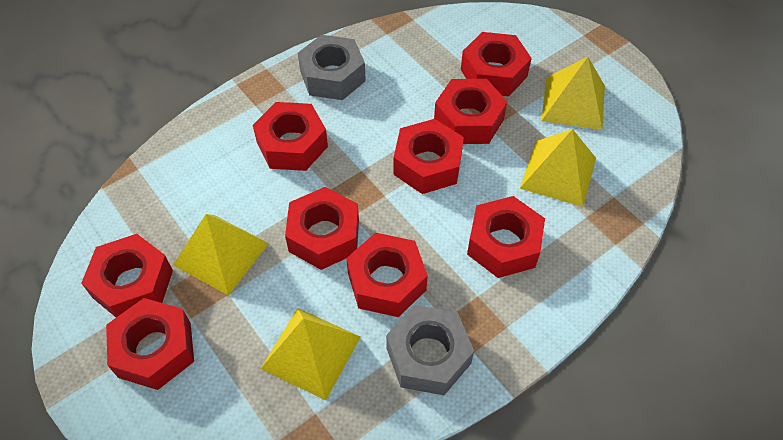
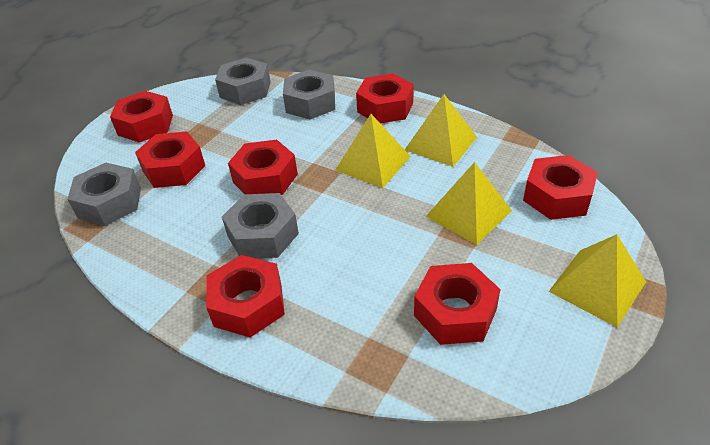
grey nut: [298,35,366,100] [386,305,474,395] = 2 -> [67,163,141,226] [215,57,270,105] [222,193,299,258] [283,70,335,119] = 4
red nut: [81,234,173,317] [106,298,194,390] [253,102,328,171] [285,187,359,270] [346,233,428,317] [394,119,464,194] [434,79,507,144] [461,32,532,96] [467,196,545,278] = 9 -> [110,91,173,143] [135,131,205,188] [206,255,285,338] [228,140,298,195] [356,74,414,123] [414,263,501,345] [523,155,598,220] = 7

